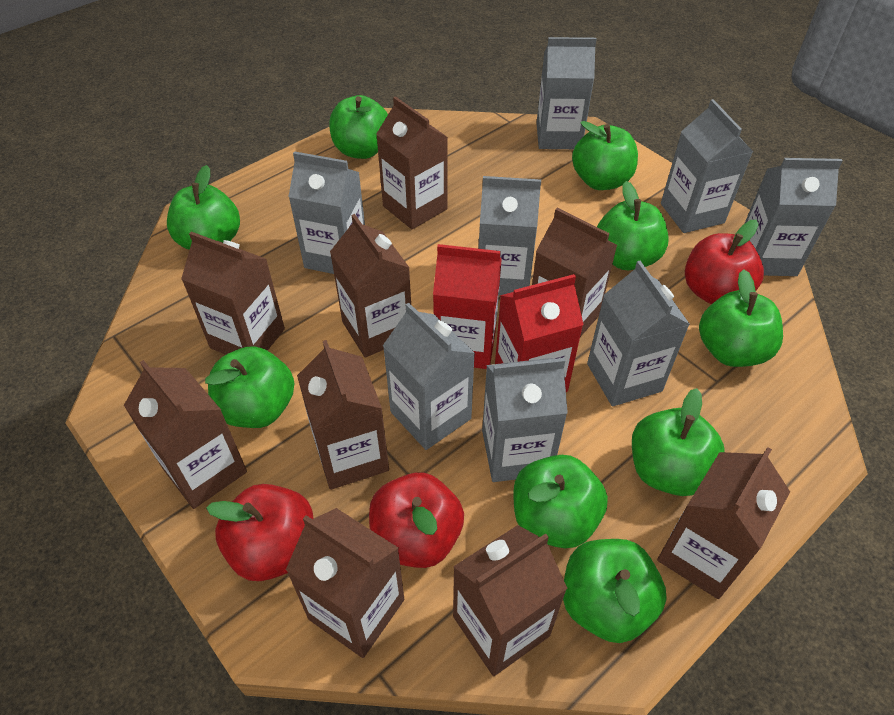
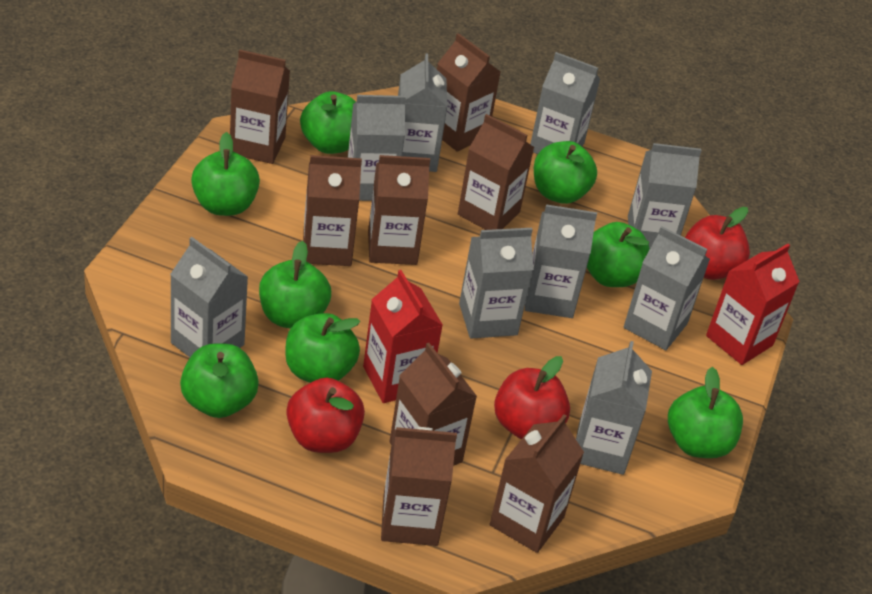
brown carton: [124,360,247,509] [181,232,285,355] [286,508,404,658] [297,340,389,490] [330,214,411,358] [376,96,448,229] [453,525,568,676] [532,208,617,337] [657,447,790,599] = 9 -> [230,49,290,164] [303,155,362,266] [368,155,430,265] [381,427,457,546] [389,343,477,466] [437,33,500,152] [458,114,534,230] [490,415,584,553] = 8
green apple: [167,165,240,250] [205,346,294,428] [329,95,388,159] [513,455,608,548] [563,539,667,643] [572,121,638,190] [597,181,668,270] [632,388,724,496] [699,269,783,367] = 9 -> [180,343,259,418] [191,132,260,216] [259,241,331,329] [285,313,360,383] [300,91,356,154] [534,141,597,204] [587,222,650,287] [668,367,743,458] = 8
grey carton: [288,151,365,274] [383,303,475,450] [478,176,541,295] [482,358,568,482] [536,37,597,149] [587,261,690,406] [661,99,753,233] [744,158,842,276] = 8 -> [170,237,248,357] [348,95,406,201] [398,53,447,172] [459,228,533,339] [525,204,597,318] [530,52,600,154] [576,341,652,475] [623,226,710,350] [628,143,702,248] = 9

